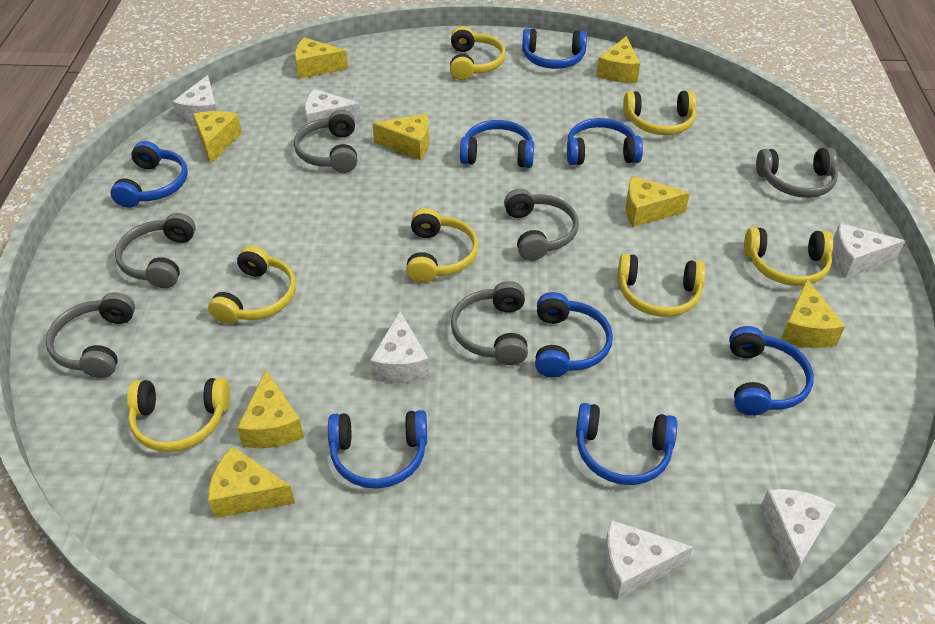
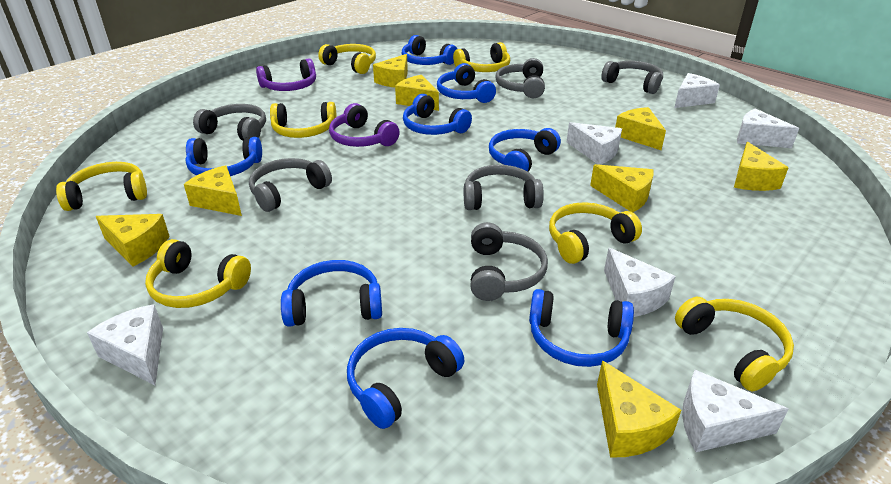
purple headphones: none = 0 -> [256,58,316,91] [329,103,400,147] = 2

